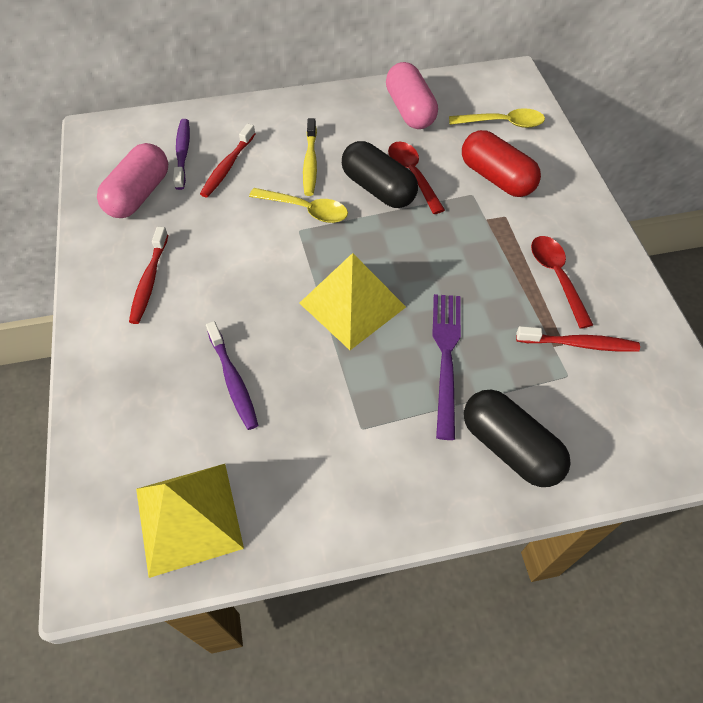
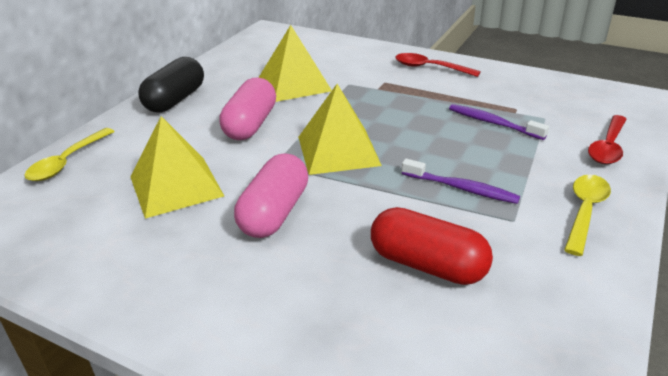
black capsule: [342,141,418,208] [464,390,571,487] = 2 -> [138,57,204,112] = 1
purple fork: [432,294,461,440] = 1 -> none = 0
red toothbrush: [129,227,168,324] [200,124,255,197] [516,326,640,352] = 3 -> none = 0
yellow pyramid: [136,464,244,578] [299,253,406,350] = 2 -> [131,116,224,219] [259,25,332,102] [298,84,382,175] = 3
yellow toothbrush: [303,118,317,196] = 1 -> none = 0

